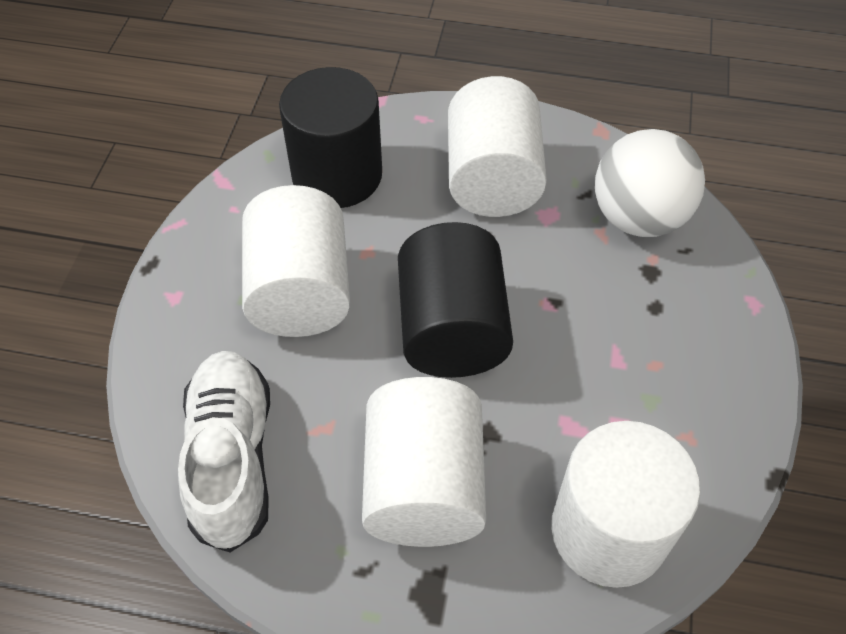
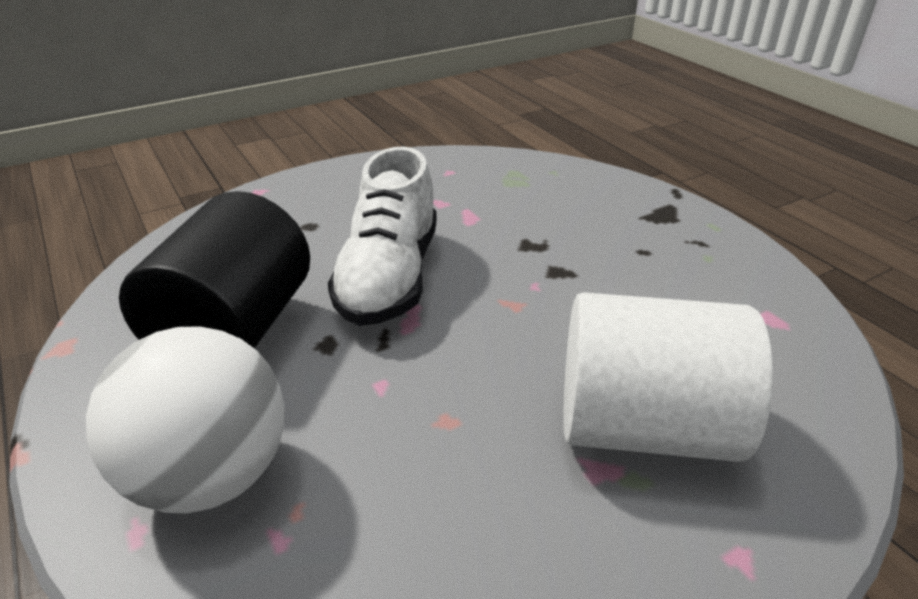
black cylinder: [279,67,382,208] [398,222,513,378] = 2 -> [119,191,310,348] = 1
white cylinder: [242,185,350,337] [362,377,486,547] [448,76,547,217] [551,421,700,588] = 4 -> [563,292,773,462] = 1

